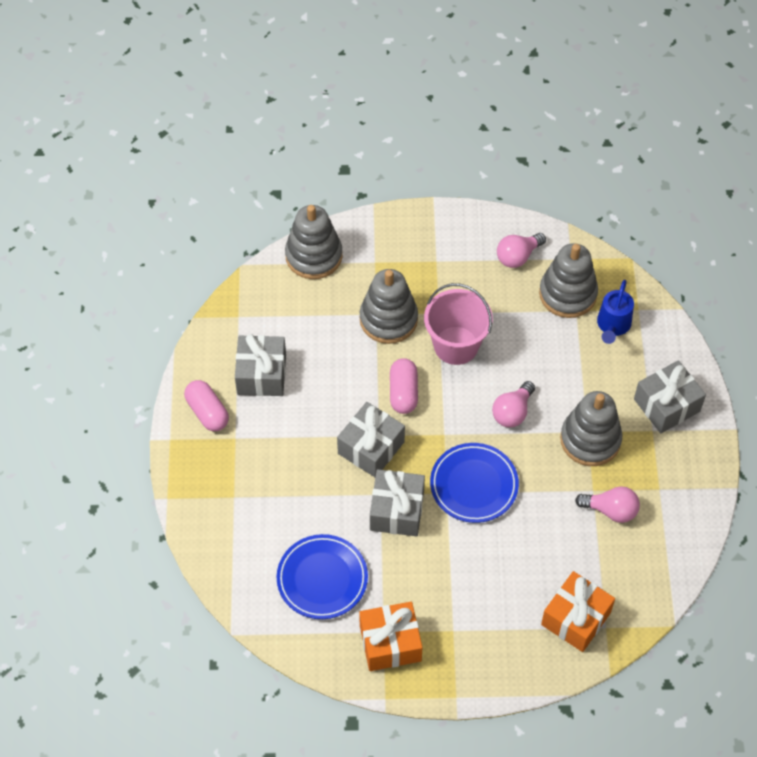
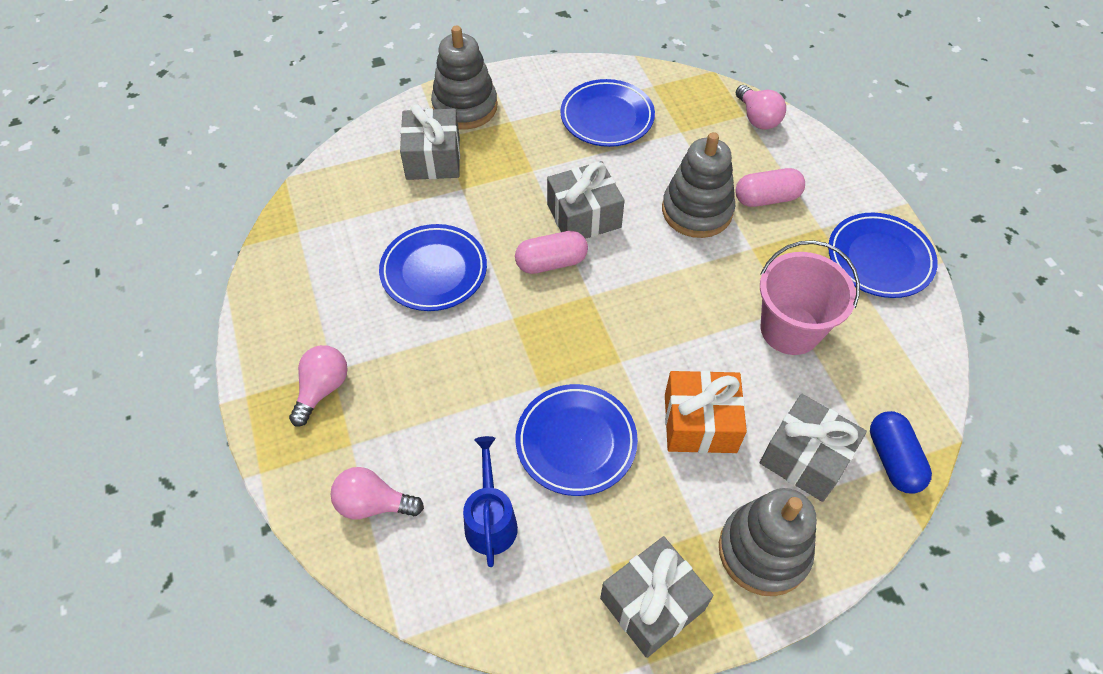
blue capsule: none = 0 -> [870,411,932,494] = 1
blue plate: [277,534,368,619] [430,443,519,523] = 2 -> [379,224,487,311] [516,384,638,496] [560,79,655,147] [828,213,938,298] = 4
grey stacking toy: [285,205,342,279] [360,269,418,344] [539,243,598,318] [560,391,622,466] = 4 -> [431,25,497,129] [662,132,735,238] [719,488,817,596] = 3
orange gift: [359,602,423,671] [541,571,615,652] = 2 -> [665,370,747,453] = 1

